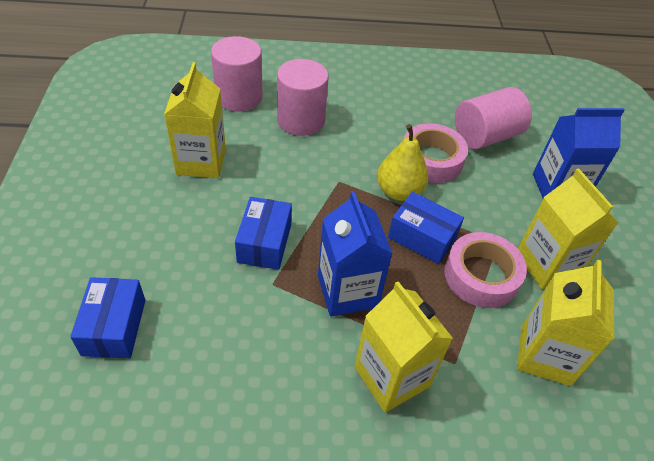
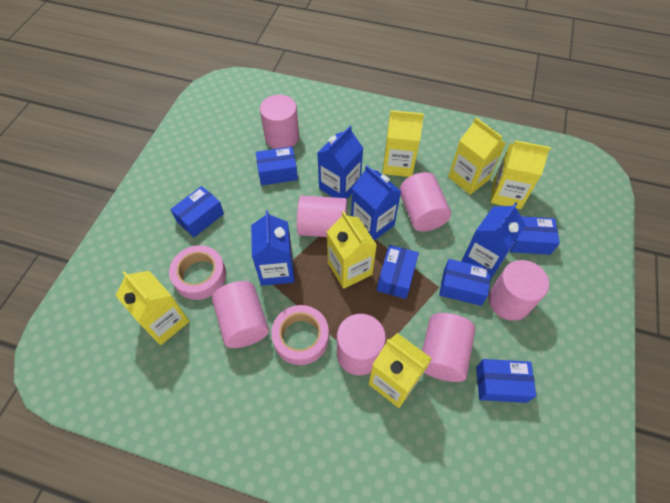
blue box: [70,277,145,358] [235,197,292,270] [388,192,464,264] = 3 -> [170,186,224,237] [256,147,298,185] [377,245,419,299] [439,259,492,306] [476,359,536,403] [510,216,560,255] = 6
blue carton: [318,191,393,317] [533,108,625,199] = 2 -> [251,210,295,286] [317,126,363,199] [351,165,401,241] [461,202,526,279] = 4
pink cylinder: [211,36,263,111] [277,59,329,136] [455,87,532,149] = 3 -> [212,281,269,348] [260,95,299,149] [297,196,347,237] [337,314,386,376] [399,172,451,232] [422,313,475,382] [488,260,549,321] = 7
yellow carton: [164,62,226,178] [355,281,453,413] [517,259,614,386] [518,168,618,289] = 4 -> [116,271,190,345] [327,211,377,289] [368,333,432,408] [383,110,424,177] [448,118,506,195] [491,140,551,209] = 6
yellow pear: [377,124,428,201] = 1 -> none = 0

